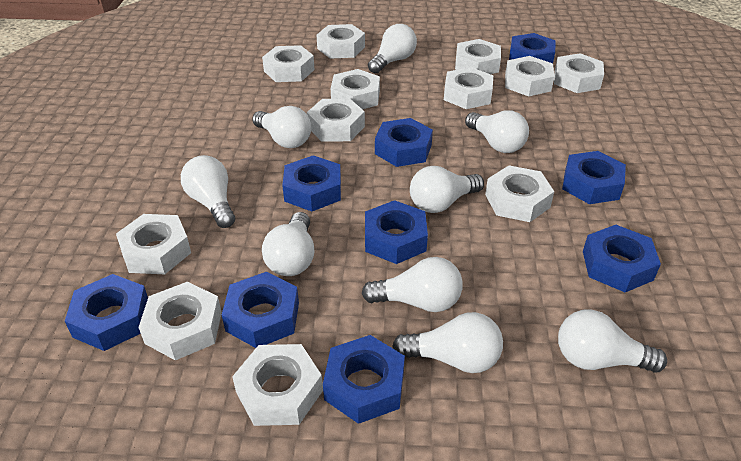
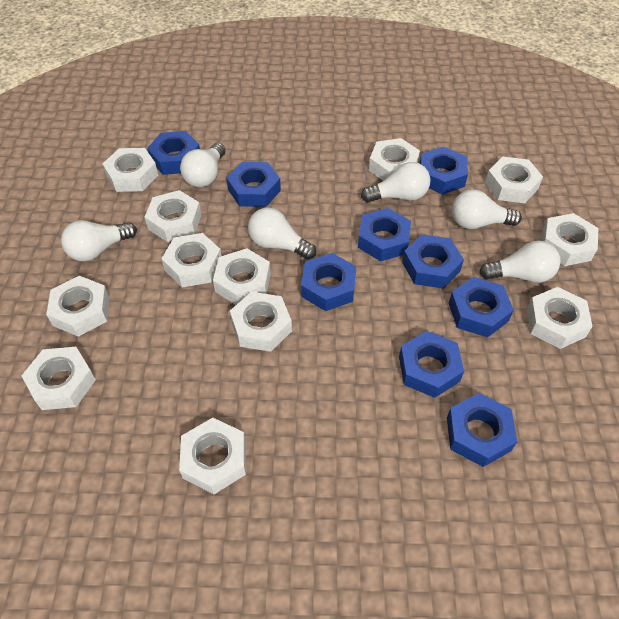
white light bulb: [181,155,235,228] [252,106,311,148] [262,212,315,276] [362,257,463,312] [368,24,417,74] [392,312,503,373] [410,166,484,213] [465,110,529,153] [558,309,667,372] = 9 -> [61,220,137,261] [180,143,226,187] [248,207,316,260] [361,162,431,203] [452,189,522,229] [479,241,561,283] = 6

